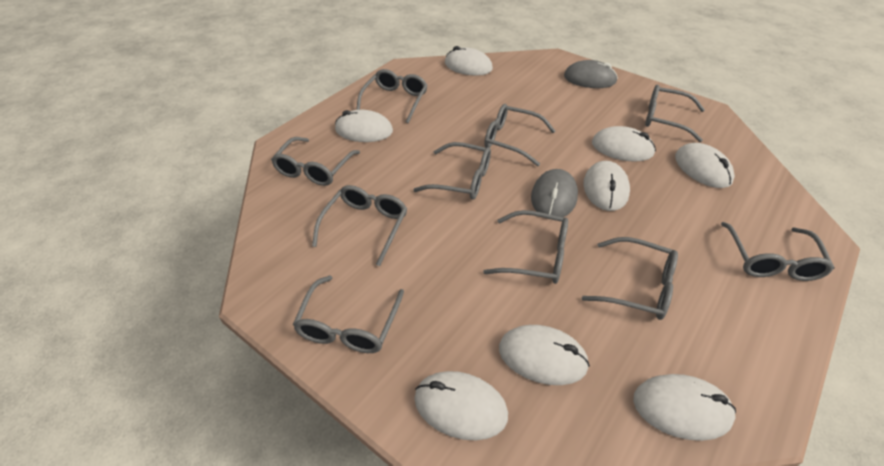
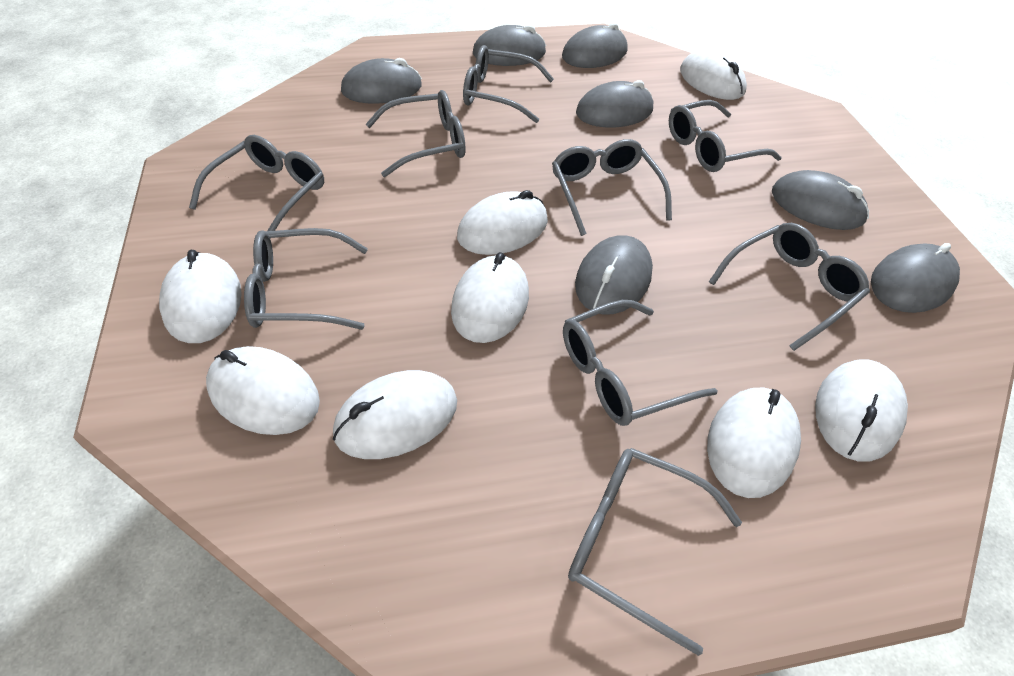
grey glasses: [271,137,360,186] [293,275,404,353] [312,185,407,266] [356,69,428,123] [413,142,491,200] [483,210,568,284] [484,104,555,166] [582,237,678,320] [645,85,705,142] [721,222,835,281] = 10 -> [189,135,324,231] [244,228,368,330] [366,90,466,177] [463,45,554,123] [552,139,672,236] [563,300,717,426] [568,448,742,656] [669,100,782,172] [709,223,870,351] = 9
grey mouse: [531,169,578,217] [564,60,618,88] = 2 -> [341,58,422,104] [473,25,546,66] [562,23,628,68] [575,235,653,315] [576,80,653,128] [772,170,869,230] [871,243,960,313] = 7

